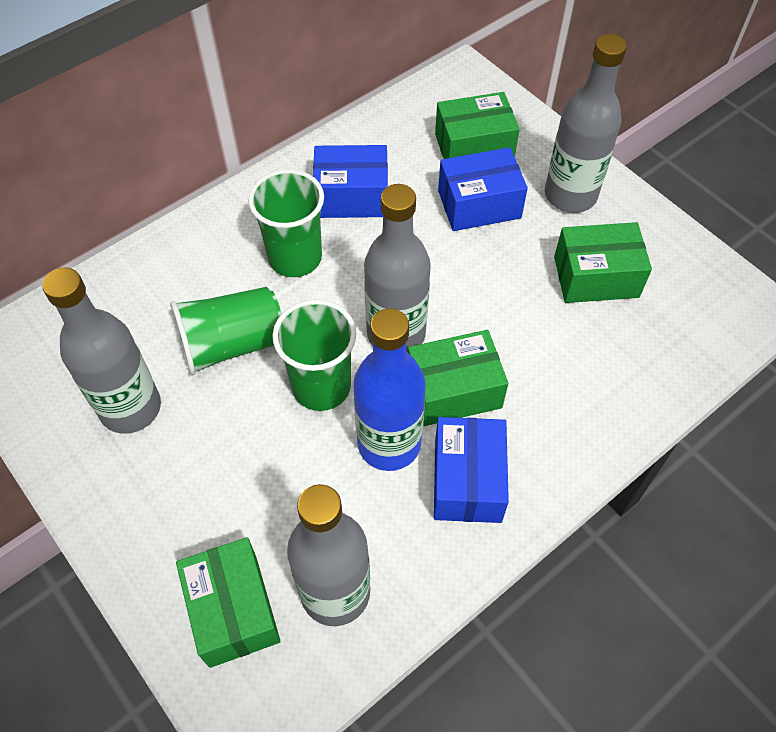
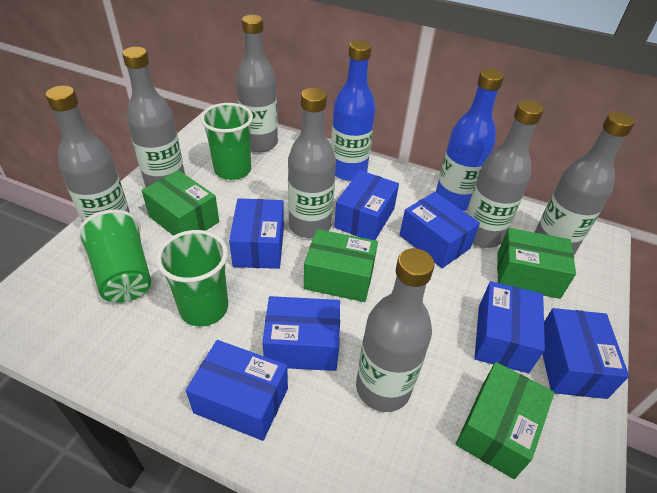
blue bottle: [353,308,426,471] = 1 -> [331,40,375,181] [436,68,504,211] = 2
blue box: [313,145,388,218] [434,417,509,523] [438,147,528,231] = 3 -> [186,340,288,441] [229,198,284,269] [262,296,340,371] [334,170,399,240] [400,192,480,268] [475,281,545,373] [542,308,629,399] = 7
grey bottle: [42,268,161,434] [287,484,370,626] [364,184,431,353] [545,34,627,213] = 4 -> [46,86,130,222] [122,47,185,187] [236,15,278,152] [288,88,336,238] [356,248,435,412] [467,100,544,248] [534,111,635,254] = 7

